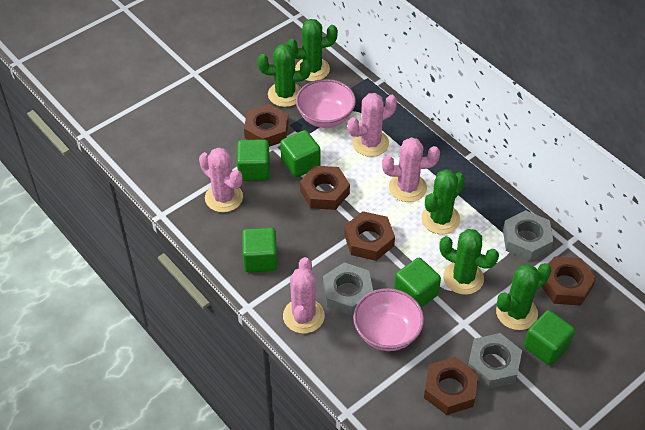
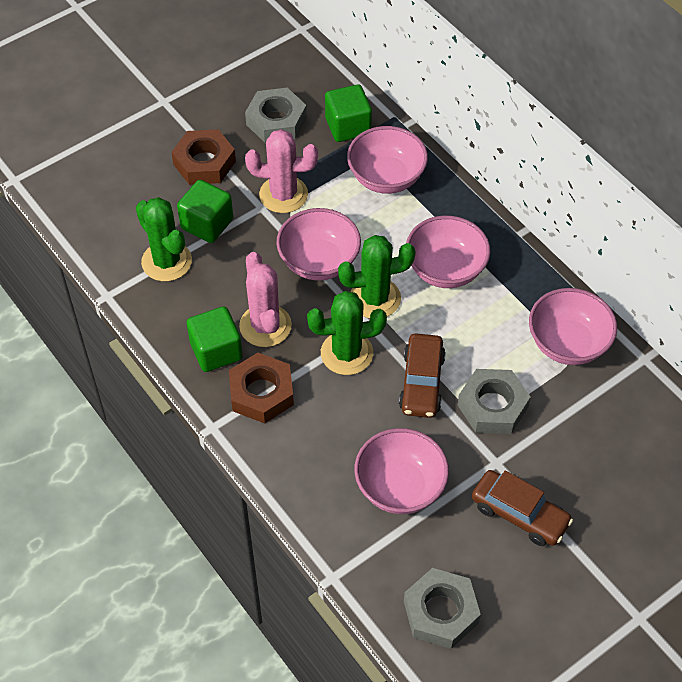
brown car: none = 0 -> [399,333,446,418] [472,470,573,546] = 2
brown nut: [244,104,288,147] [300,166,350,210] [344,211,395,261] [424,357,479,415] [542,256,596,306] = 5 -> [171,129,236,185] [229,353,294,423] = 2
green cactus: [257,44,311,107] [287,19,338,81] [421,169,465,234] [439,229,499,295] [496,263,552,330] = 5 -> [136,197,192,281] [307,291,387,375] [338,235,416,318] = 3
green cube: [237,139,270,181] [242,228,278,272] [280,130,321,177] [394,258,441,307] [524,310,575,366] = 5 -> [177,180,233,243] [187,307,243,372] [325,84,372,142] = 3
pink bowl: [296,79,356,128] [353,288,424,351] = 2 -> [276,208,361,281] [347,126,428,194] [354,428,449,514] [406,216,490,288] [529,288,617,365] = 5
pink cactus: [199,148,243,212] [283,257,325,334] [347,93,397,157] [382,137,440,202] = 4 -> [239,252,292,347] [245,129,318,213] = 2

